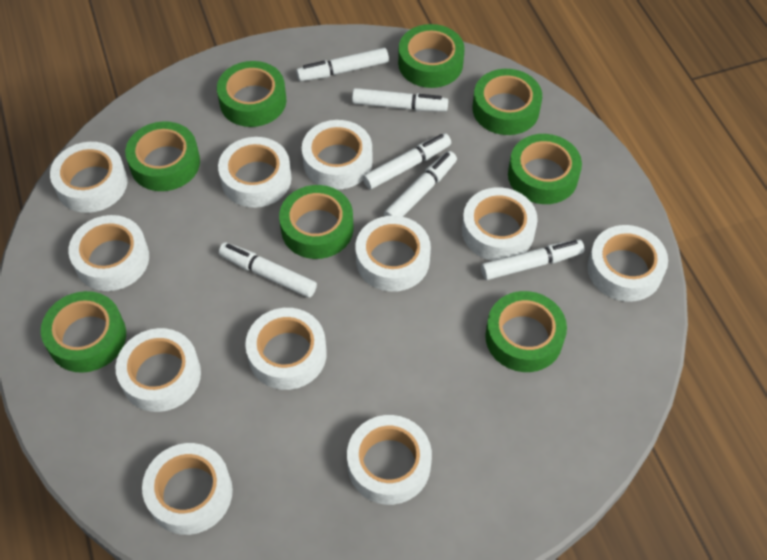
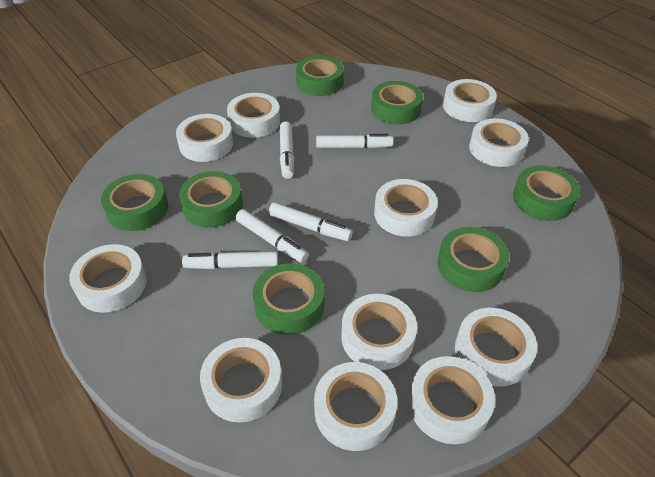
green tape: [41,291,126,373] [125,121,200,191] [217,61,286,127] [279,185,354,259] [398,24,465,88] [473,69,542,135] [485,291,567,372] [508,134,582,204] = 8 -> [101,174,168,231] [179,171,243,228] [253,263,324,335] [296,56,344,96] [371,81,423,124] [438,227,509,292] [513,165,580,221] = 7
white marker: [219,242,317,297] [296,48,389,81] [352,88,448,112] [363,133,451,189] [384,151,457,217] [481,239,584,280] = 6 -> [182,251,278,269] [236,209,309,263] [269,202,353,241] [280,121,294,179] [316,134,393,149] = 5

